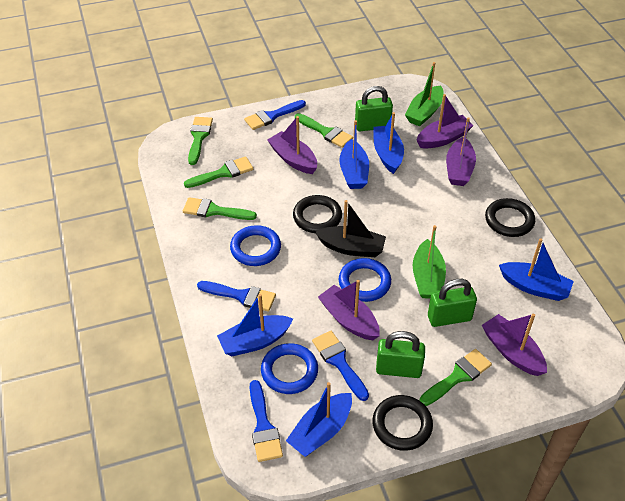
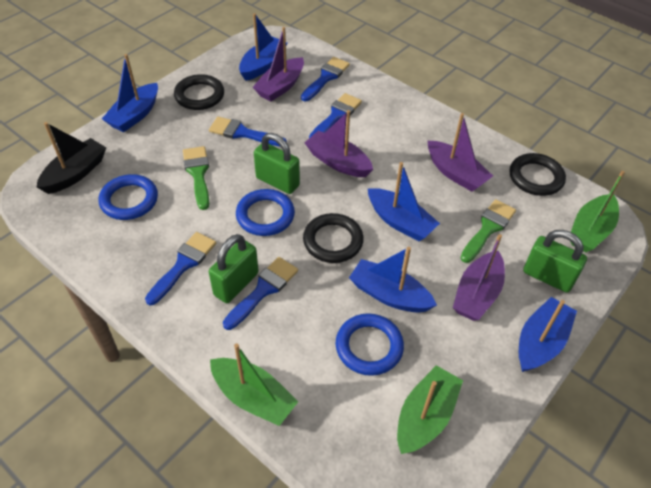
blue brush: [197,281,276,312] [244,100,306,130] [249,380,283,462] [312,331,369,401] = 4 -> [145,232,216,305] [209,116,287,146] [223,257,298,330] [301,57,350,101] [309,93,362,138] = 5
green boat: [405,62,444,127] [413,225,446,299] = 2 -> [210,344,298,426] [397,365,463,454] [570,171,625,252] = 3
green brush: [183,197,257,220] [184,156,253,188] [188,117,213,165] [295,113,353,148] [420,349,492,406] = 5 -> [183,146,209,210] [461,199,516,263] = 2
purple boat: [267,116,317,174] [318,280,380,340] [416,94,474,149] [446,117,476,186] [482,313,547,376] = 5 -> [253,27,304,102] [305,110,373,177] [428,113,493,192] [453,234,505,321] = 4

